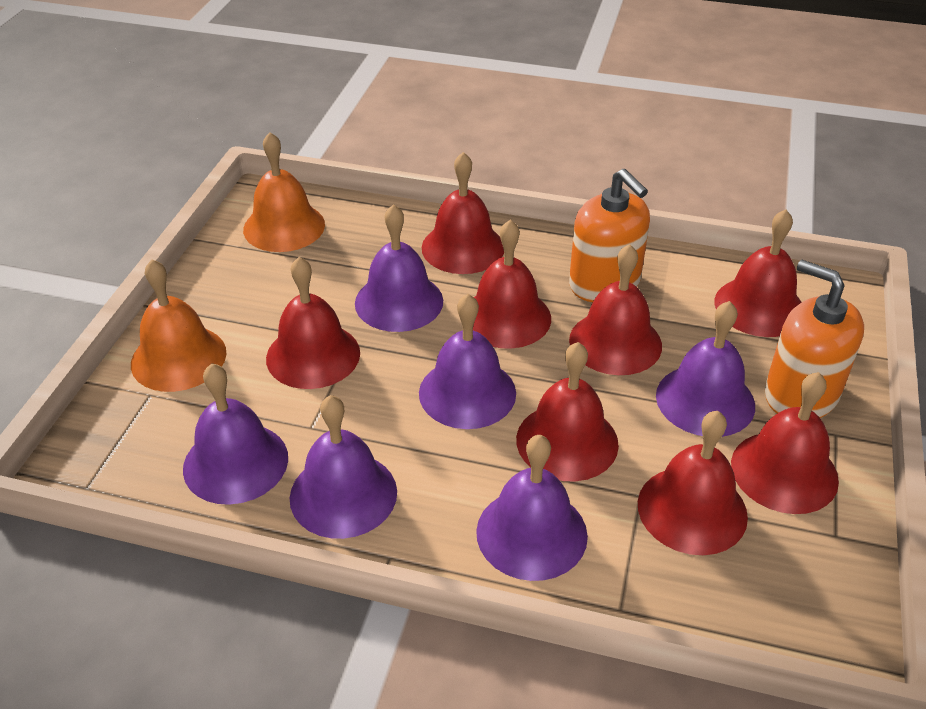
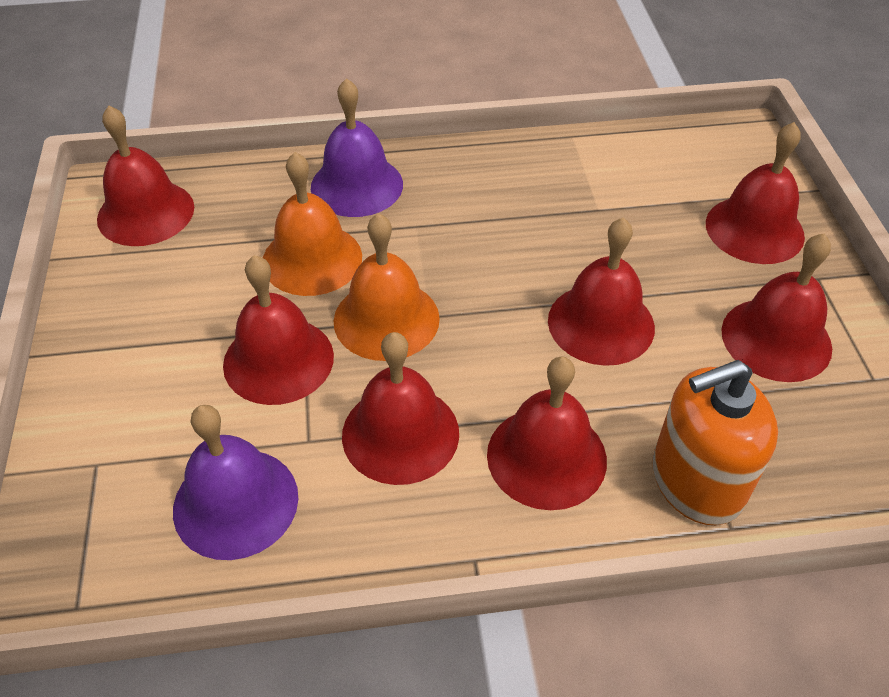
orange soap dispenser: [569,169,650,302] [765,260,864,418] = 2 -> [653,360,778,525] = 1
purple bell: [183,363,288,505] [290,395,397,539] [355,204,443,332] [419,294,516,429] [476,435,588,581] [656,301,755,437] = 6 -> [173,405,298,560] [311,78,403,217] = 2
red bell: [266,257,360,389] [422,152,504,274] [473,220,551,349] [516,342,619,481] [569,244,662,375] [638,411,748,555] [715,209,802,337] [731,372,839,514] = 8 -> [97,105,194,246] [223,255,334,405] [342,332,459,485] [487,356,607,510] [548,218,655,366] [706,122,805,264] [721,234,832,382] = 7

